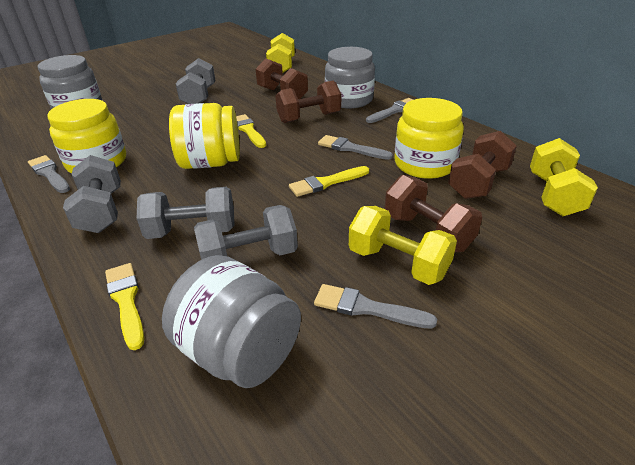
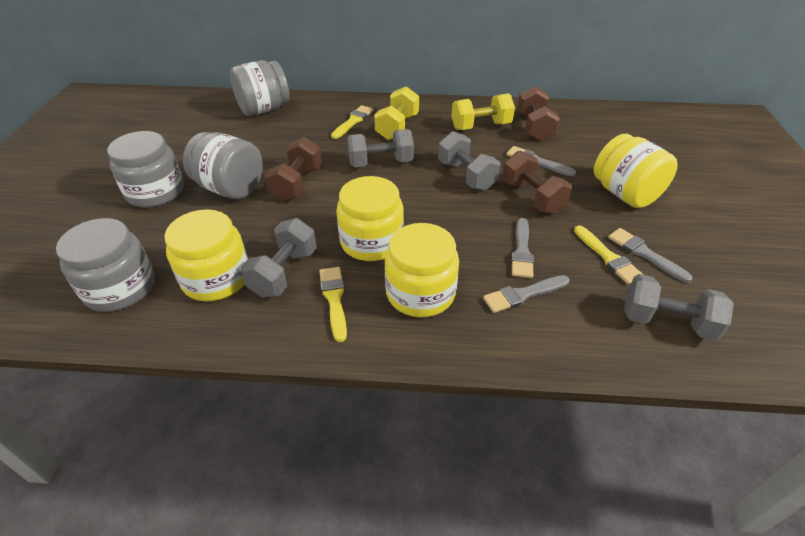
brown dumbbell: [256,58,308,99] [276,80,341,123] [385,175,482,252] [448,131,517,199] = 4 -> [265,137,322,201] [502,151,572,214] [517,86,560,141] = 3
grey jar: [38,55,102,109] [162,255,301,388] [325,47,375,108] = 3 -> [56,218,155,312] [107,131,184,208] [183,132,263,199] [230,60,289,116] = 4
yellow dumbbell: [266,33,295,72] [349,206,457,285] [530,138,598,216] = 3 -> [374,86,419,140] [451,93,515,130] = 2
yellow jar: [47,99,126,173] [169,103,240,169] [394,98,464,179] = 3 -> [164,209,248,301] [336,176,404,261] [385,223,459,317] [594,134,677,208] = 4

